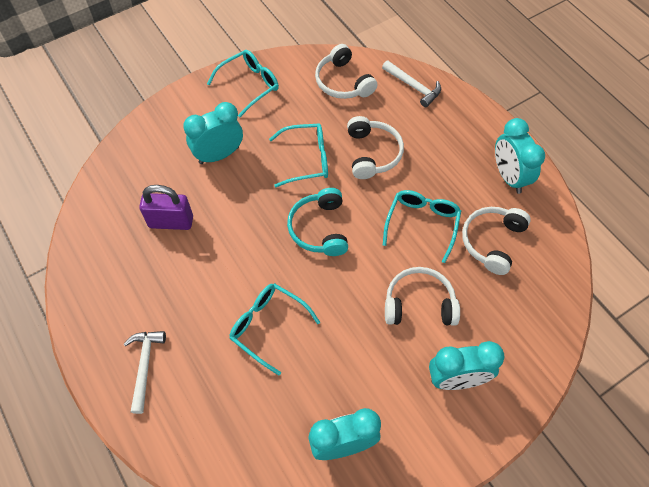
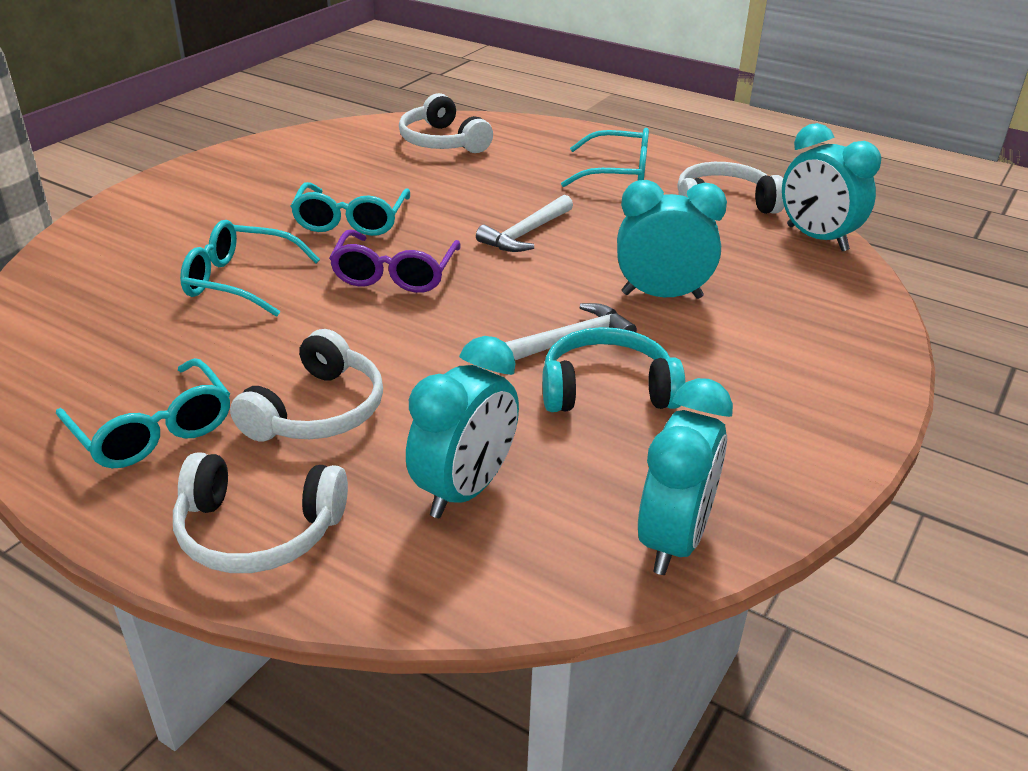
purple glasses: none = 0 -> [329,229,461,293] = 1
purple padlock: [139,185,193,230] = 1 -> none = 0

